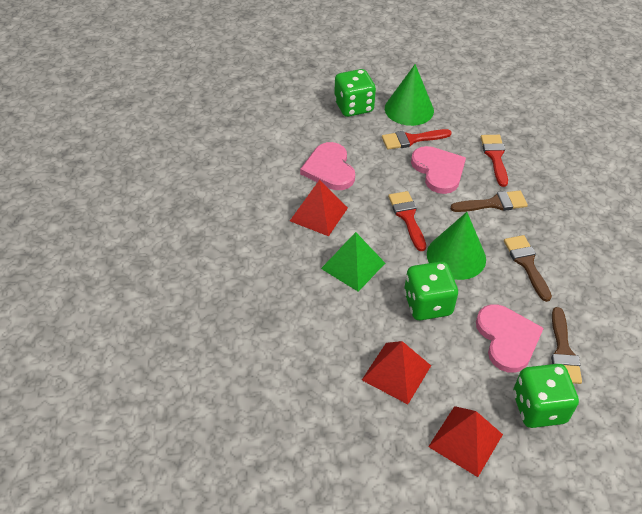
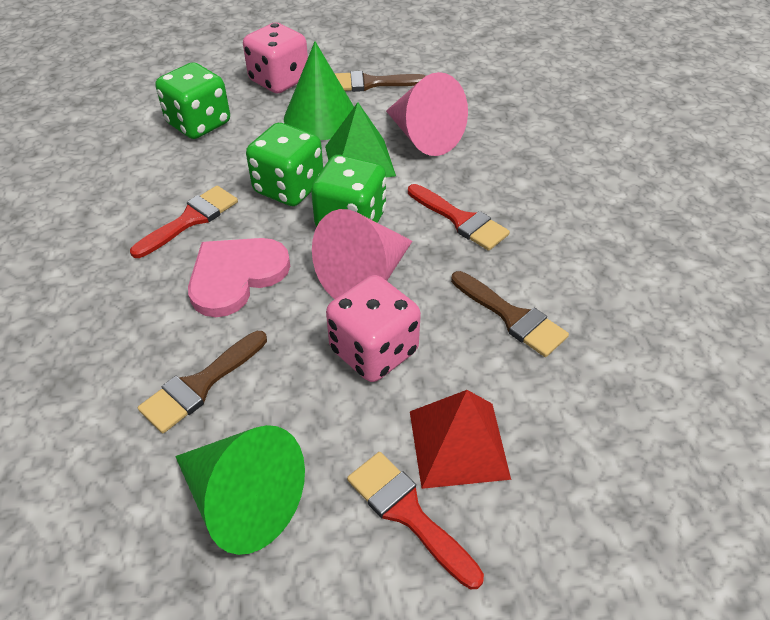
pink cone: none = 0 -> [312,209,412,299] [386,72,468,156] = 2
pink dice: none = 0 -> [243,23,308,94] [326,275,421,382] = 2
pink heart: [300,142,355,190] [411,146,466,194] [476,304,544,373] = 3 -> [188,238,290,317] = 1
red pyramid: [290,180,348,236] [362,341,431,404] [428,406,503,477] = 3 -> [410,390,511,489] = 1

